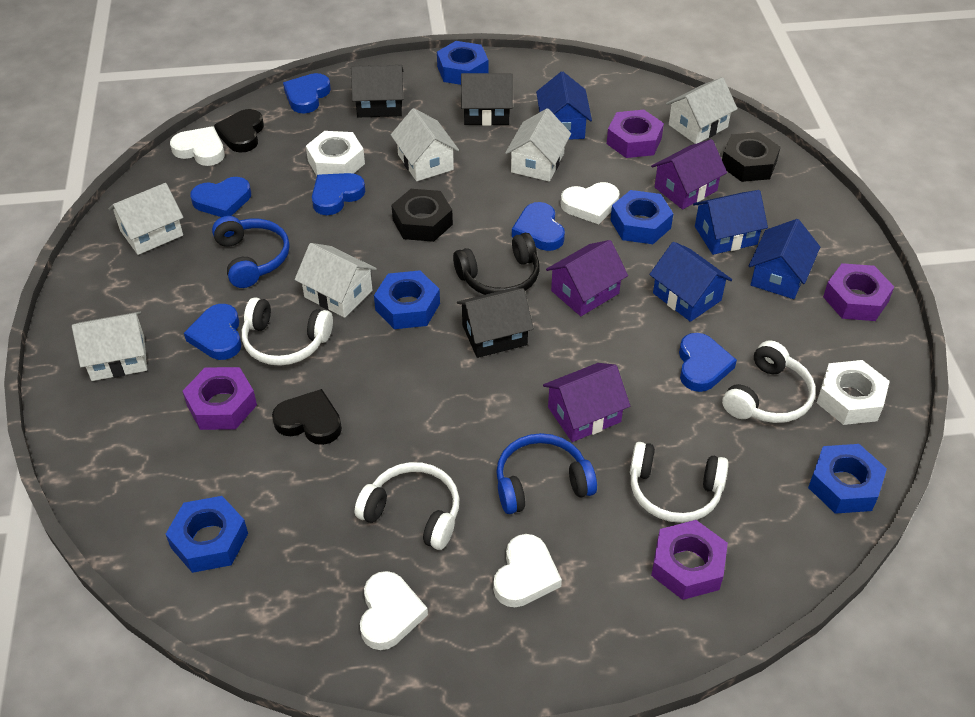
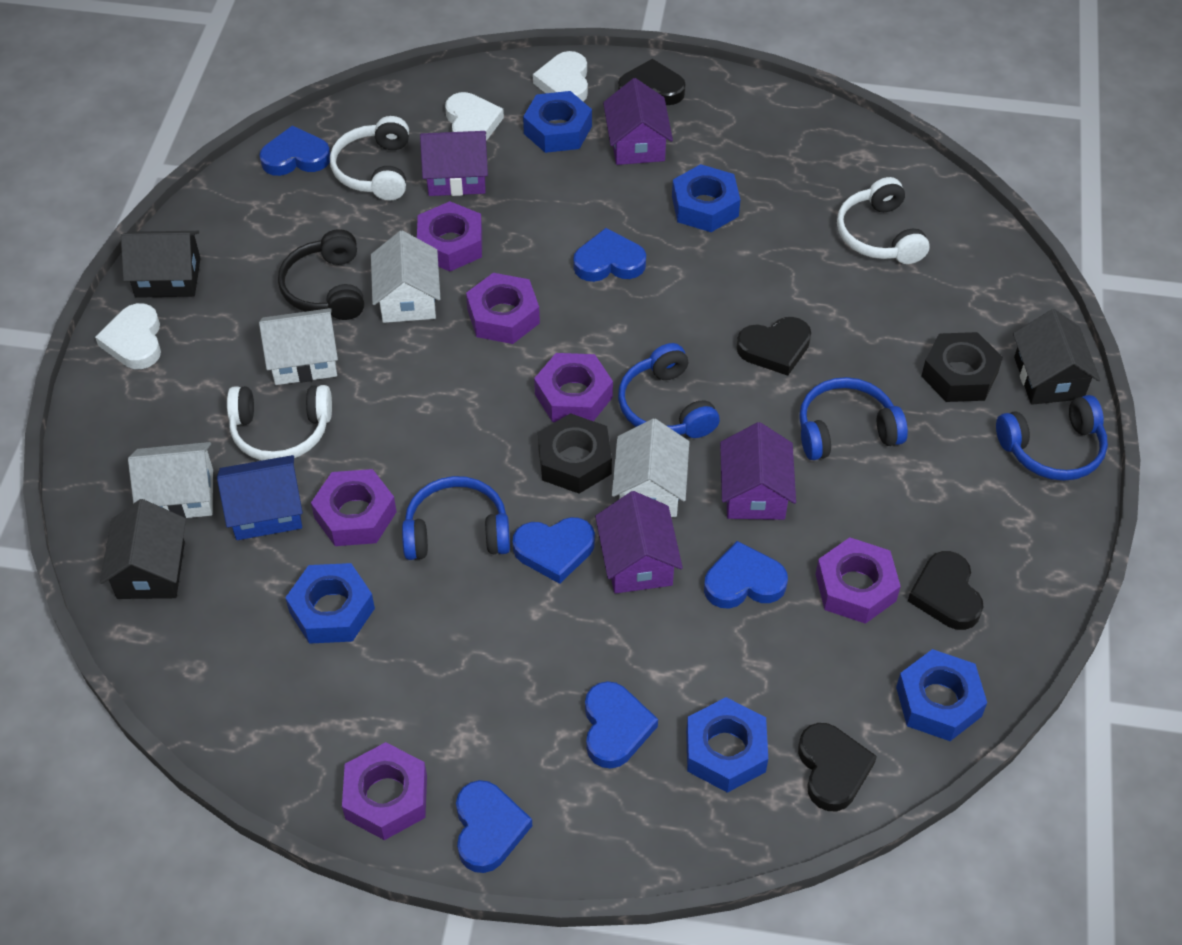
black heart: [214,109,264,153] [272,389,342,445] = 2 -> [618,59,686,105] [737,317,811,376] [798,723,877,811] [908,551,983,630] = 4
blue headphones: [212,216,290,288] [496,433,597,514] = 2 -> [402,476,510,560] [618,343,720,438] [799,377,908,460] [996,395,1108,481] = 4
blue house: [536,71,592,140] [649,242,732,322] [693,190,768,255] [749,219,820,299] = 4 -> [217,455,303,540] = 1
purple house: [543,363,630,442] [546,240,628,316] [651,139,727,209] = 3 -> [420,131,488,196] [595,491,683,594] [603,78,673,165] [720,422,796,520] = 4
purple nut: [182,367,257,430] [607,110,664,158] [651,520,728,600] [823,263,894,321] = 4 -> [311,469,396,546] [342,742,427,840] [417,201,482,271] [466,273,540,344] [534,353,613,422] [815,537,901,624] = 6
white headphones: [242,297,333,366] [355,462,459,550] [630,442,729,523] [722,340,816,423] = 4 -> [227,385,332,460] [330,116,409,201] [837,177,930,264] = 3
white heart: [170,126,225,166] [360,571,428,650] [493,534,562,607] [561,182,620,225] = 4 -> [95,303,161,369] [445,92,504,141] [533,51,588,101] = 3
white house: [72,312,147,381] [109,183,183,255] [295,243,377,318] [391,108,459,181] [505,108,571,182] [666,77,738,144] = 6 -> [128,442,213,518] [259,308,338,385] [371,230,441,323] [612,418,689,517] = 4
white nut: [306,131,365,176] [817,360,890,425] = 2 -> none = 0

